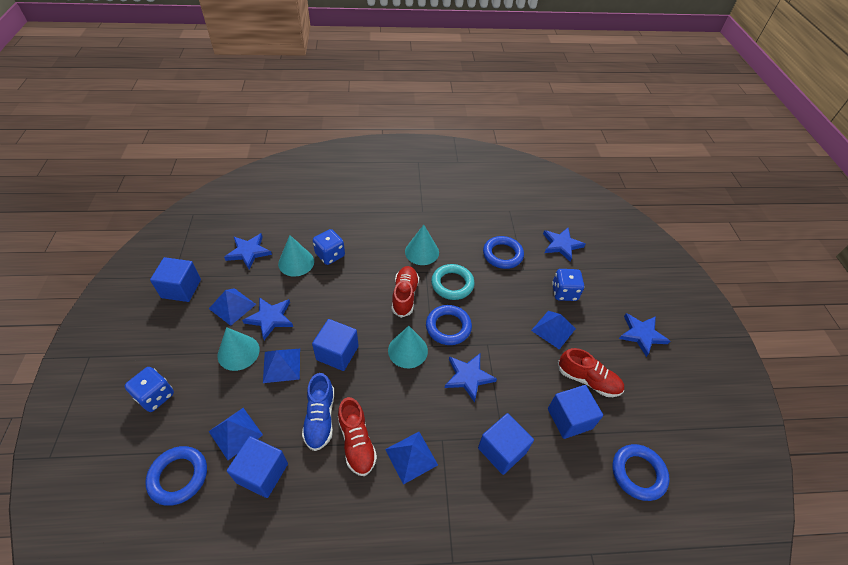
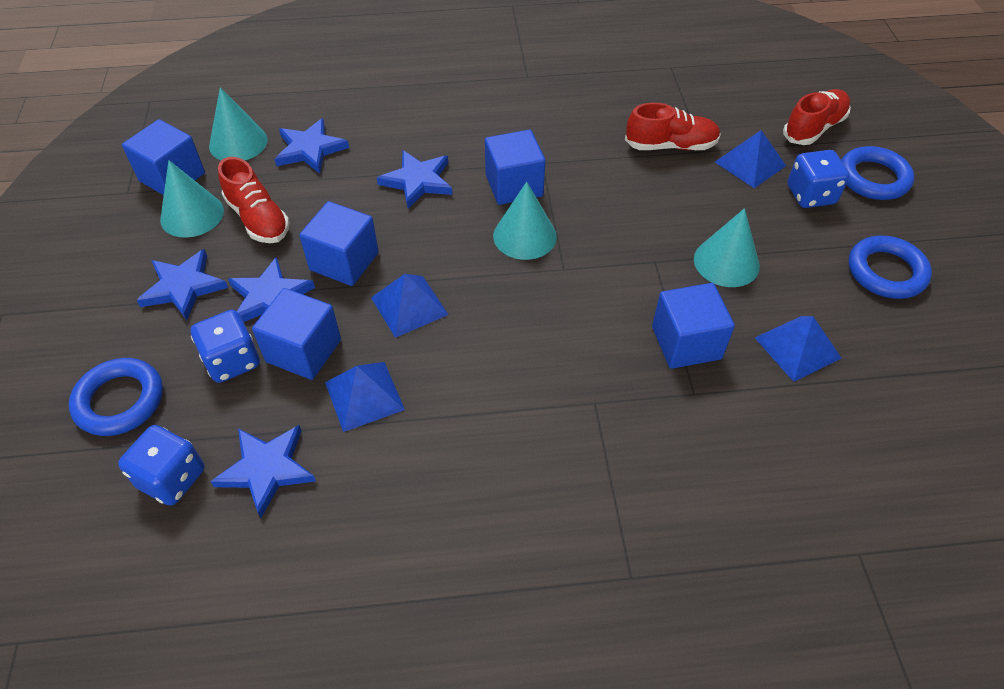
blue pyramid: [208,408,263,460] [209,288,256,326] [263,349,300,383] [385,432,438,485] [531,311,576,349] = 5 -> [325,362,405,432] [371,274,449,338] [715,130,786,188] [755,316,842,382] = 4
blue ring: [145,446,207,506] [426,305,472,345] [483,236,524,269] [612,444,670,501] = 4 -> [69,358,163,436] [841,146,914,200] [849,236,932,299] = 3
blue shoe: [302,373,334,451] = 1 -> none = 0
turquoise ring: [431,264,475,300] = 1 -> none = 0

